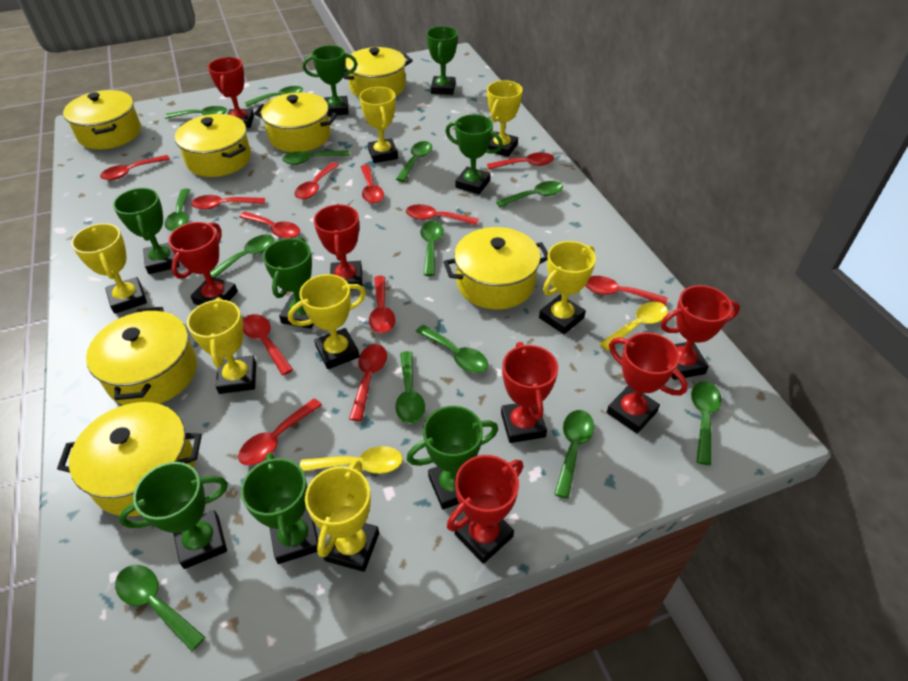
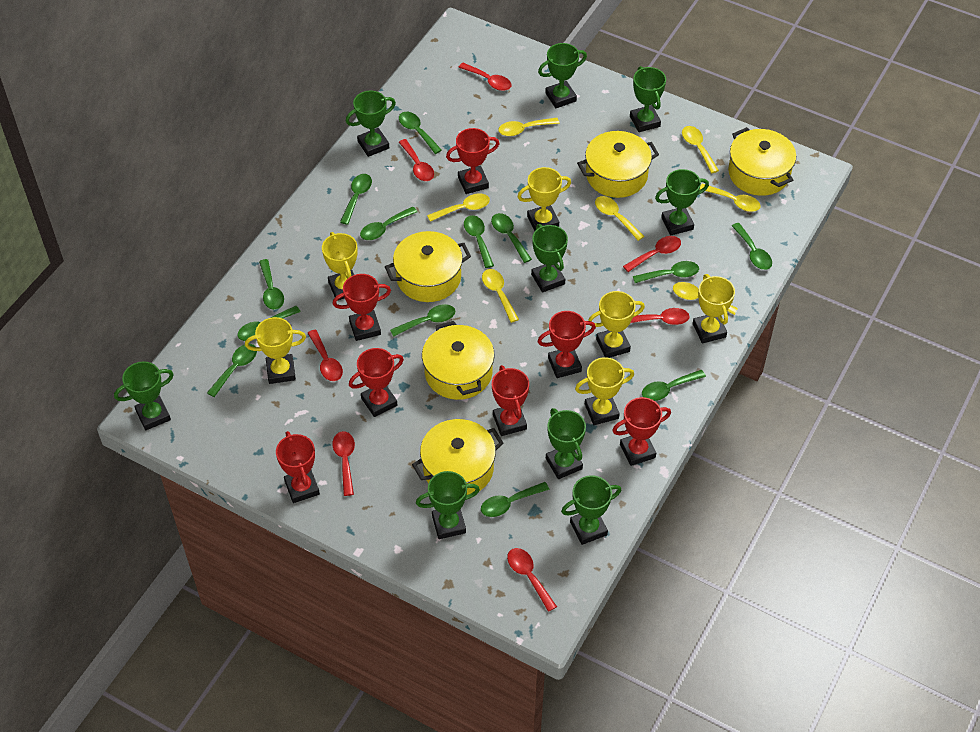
green trophy: [113,188,179,274] [119,462,228,569] [241,453,318,564] [263,237,314,329] [303,45,357,115] [407,406,498,510] [426,26,458,95] [445,114,503,194] = 8 -> [114,361,174,430] [346,91,396,157] [416,471,480,539] [531,224,568,293] [538,43,587,108] [546,408,586,479] [561,475,621,545] [630,66,666,132] [655,169,709,235] = 9
red spoon: [100,155,170,180] [191,195,265,210] [238,398,322,465] [239,212,300,239] [243,314,293,375] [295,162,339,199] [349,344,387,421] [361,165,384,204] [369,276,395,333] [406,204,479,226] [487,152,554,170] [585,276,667,306] = 12 -> [308,330,343,381] [332,431,355,496] [399,139,434,181] [458,63,511,91] [507,548,557,612] [623,236,681,272] [630,308,690,325] = 7
yellow pot: [57,402,202,516] [63,90,141,150] [86,307,197,405] [175,114,251,177] [254,92,337,152] [343,47,413,97] [443,227,548,309] = 7 -> [385,231,471,302] [412,419,504,495] [422,321,494,400] [577,131,659,198] [728,127,796,196] = 5
yellow spoon: [300,446,403,474] [600,302,668,351] = 2 -> [427,194,490,222] [482,269,519,323] [498,118,560,136] [595,196,644,241] [673,282,738,315] [682,126,719,173] [700,184,761,212] = 7
yellow trophy: [71,223,147,314] [187,297,256,394] [288,274,366,369] [305,459,379,572] [359,87,398,163] [487,80,523,157] [539,241,596,334] = 7 -> [245,317,306,384] [322,232,357,300] [517,167,571,231] [575,357,634,425] [588,291,645,358] [693,274,735,343] = 6

